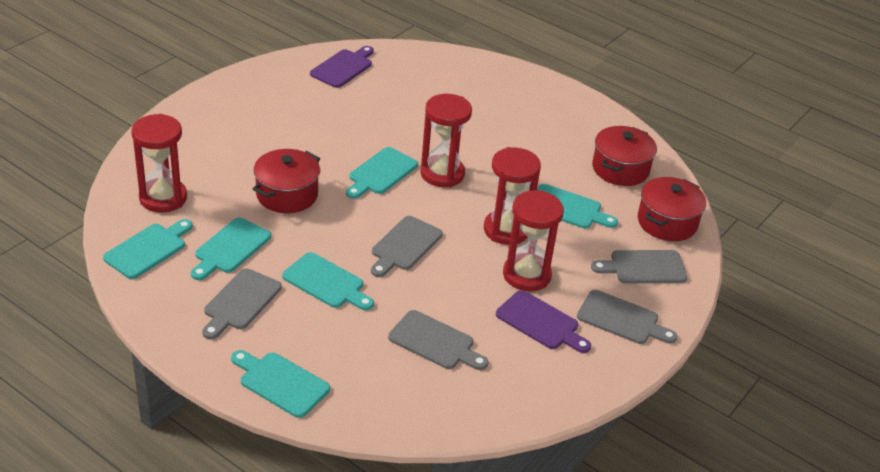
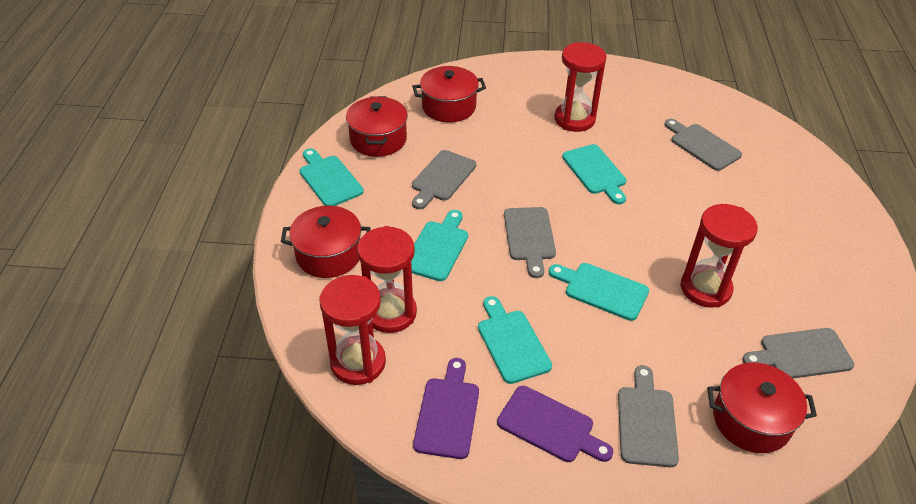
red pot: [253,149,320,213] [592,126,657,186] [638,177,706,241] = 3 -> [281,206,370,278] [346,96,408,157] [412,66,486,123] [707,363,817,453] = 4
turquoise cutting board: [103,219,193,279] [191,218,271,280] [231,350,330,418] [282,252,374,310] [346,147,418,199] [537,184,618,229] = 6 -> [300,148,364,206] [411,210,468,281] [478,296,552,384] [549,263,649,321] [562,144,626,204] = 5

